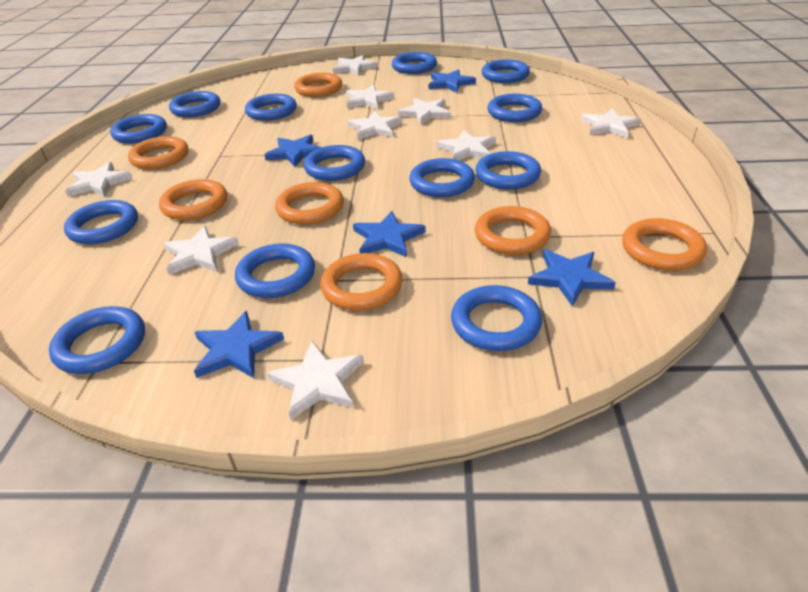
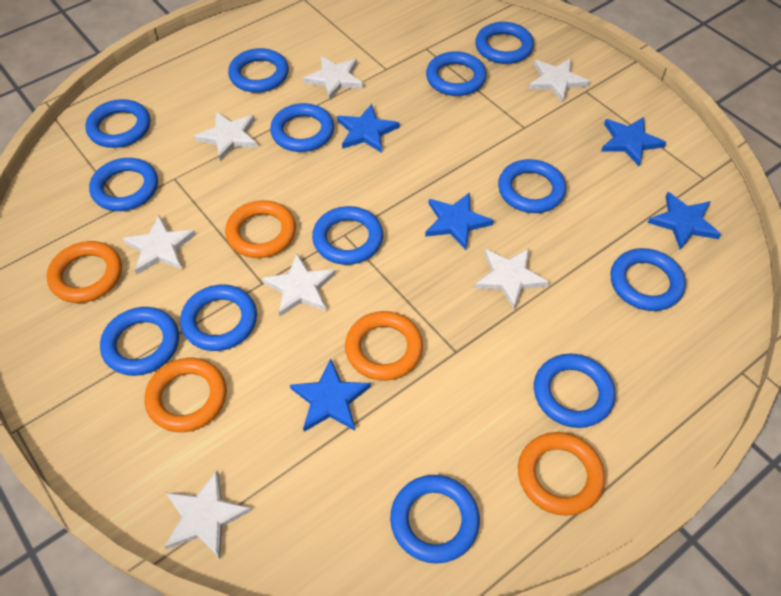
orange ring: [128,136,188,170] [159,179,227,220] [275,182,344,225] [294,73,342,97] [320,253,403,311] [475,206,551,255] [622,218,707,271] = 7 -> [47,241,122,303] [145,358,227,432] [225,200,296,258] [345,311,423,381] [518,432,605,516] = 5
white star: [65,162,133,197] [163,226,239,275] [267,341,364,420] [333,55,378,76] [346,85,394,109] [347,111,402,140] [398,98,451,125] [437,130,496,160] [581,109,641,138] = 9 -> [123,215,196,274] [164,470,252,559] [194,112,258,161] [262,254,336,316] [303,56,363,100] [475,248,549,309] [529,58,590,103] = 7

